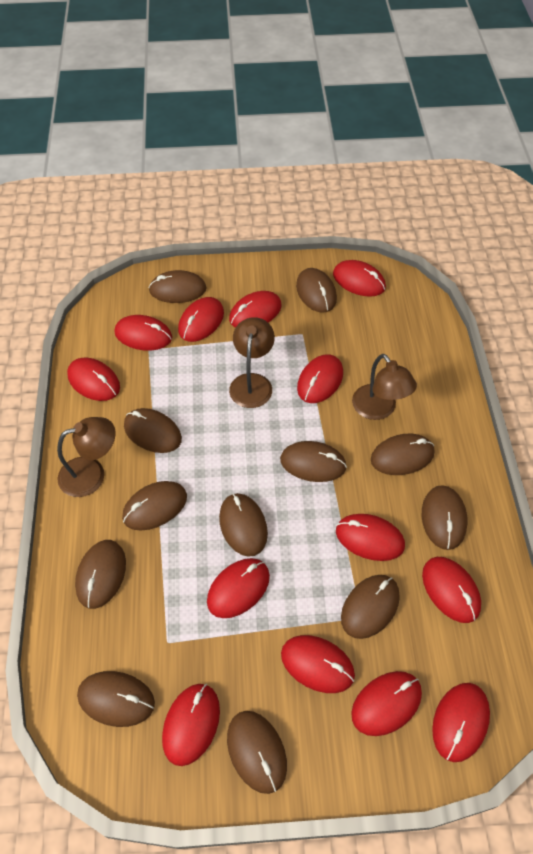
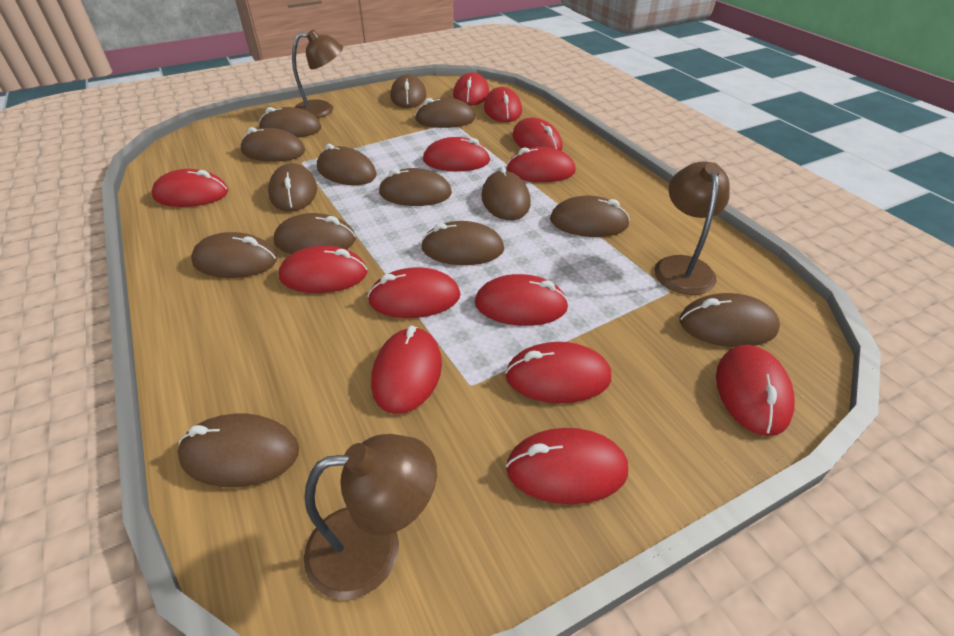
brown mouse: [75,540,126,609] [77,671,155,727] [122,481,187,531] [124,408,182,453] [149,270,207,303] [219,493,268,557] [227,711,287,794] [280,441,347,482] [296,268,337,313] [341,575,400,639] [371,434,435,475] [422,485,468,550] = 12 -> [177,414,299,487] [191,232,277,278] [241,127,305,162] [259,107,321,138] [268,163,317,211] [274,213,356,254] [317,144,377,185] [378,168,452,206] [390,74,427,108] [415,98,475,128] [421,221,504,265] [481,166,531,220] [550,196,630,237] [680,293,780,347] = 14

